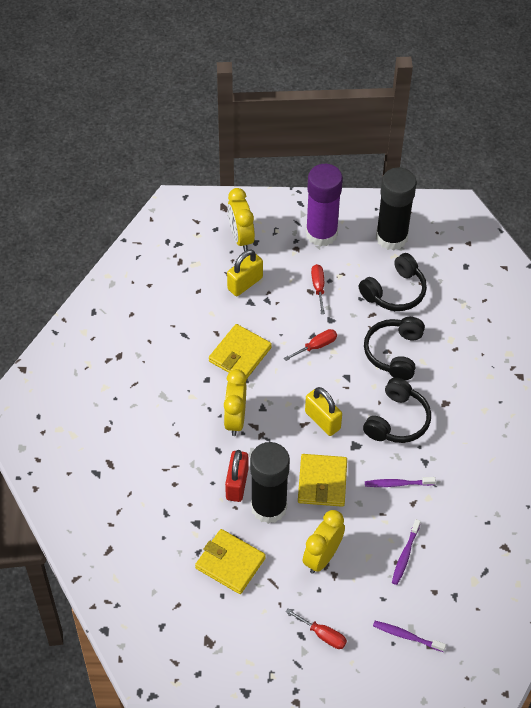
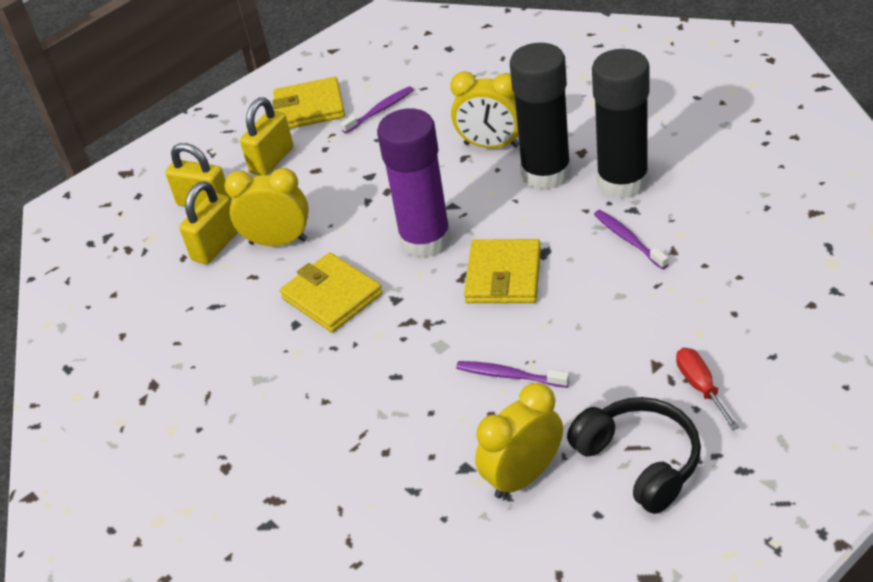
black headphones: [359,253,427,311] [363,377,431,443] [364,317,425,380] = 3 -> [567,397,701,514] = 1
red padlock: [225,450,248,502] = 1 -> none = 0
red screwdriver: [284,329,337,361] [286,609,347,649] [311,264,325,314] = 3 -> [676,348,739,430] = 1
yellow padlock: [227,250,263,296] [305,387,342,436] = 2 -> [165,143,231,208] [179,181,238,265] [240,97,293,176] = 3

